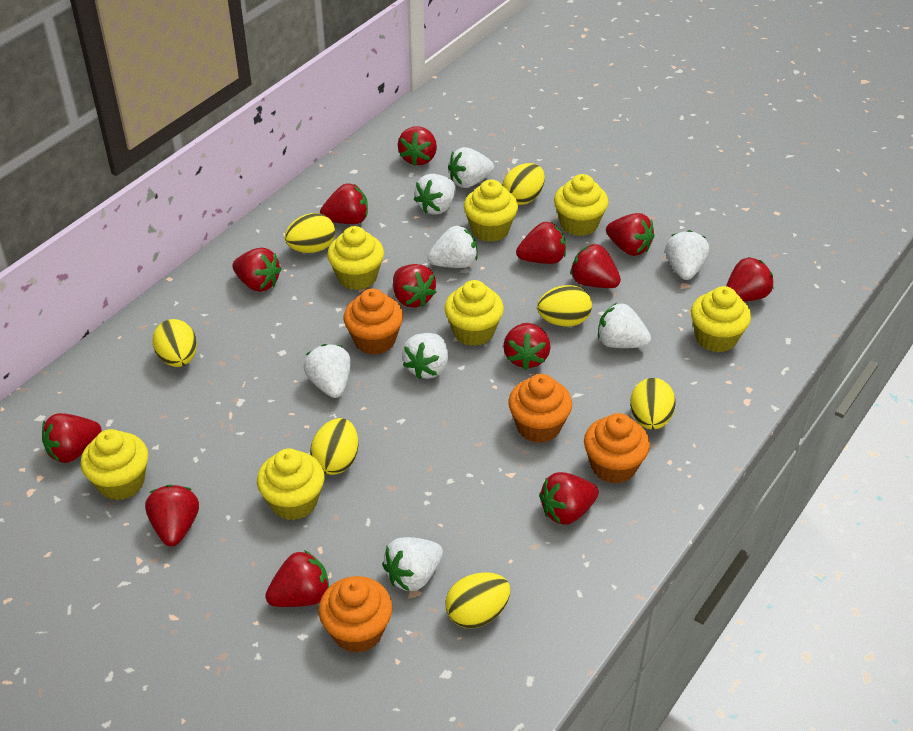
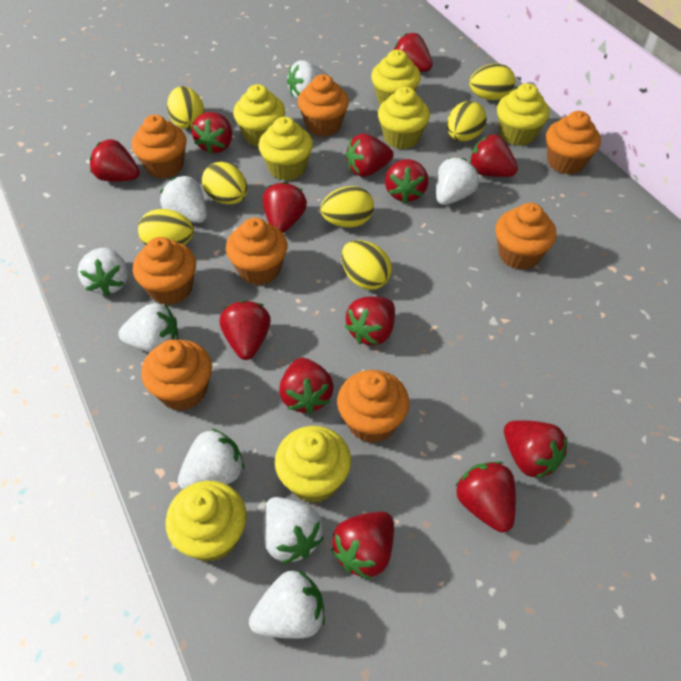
orange cupcake: [319,576,392,653] [344,288,403,355] [508,374,572,443] [584,413,650,484] = 4 -> [132,115,186,179] [133,237,196,305] [141,340,212,411] [226,218,287,285] [298,74,349,136] [337,370,409,443] [495,203,556,270] [546,111,601,174] = 8

